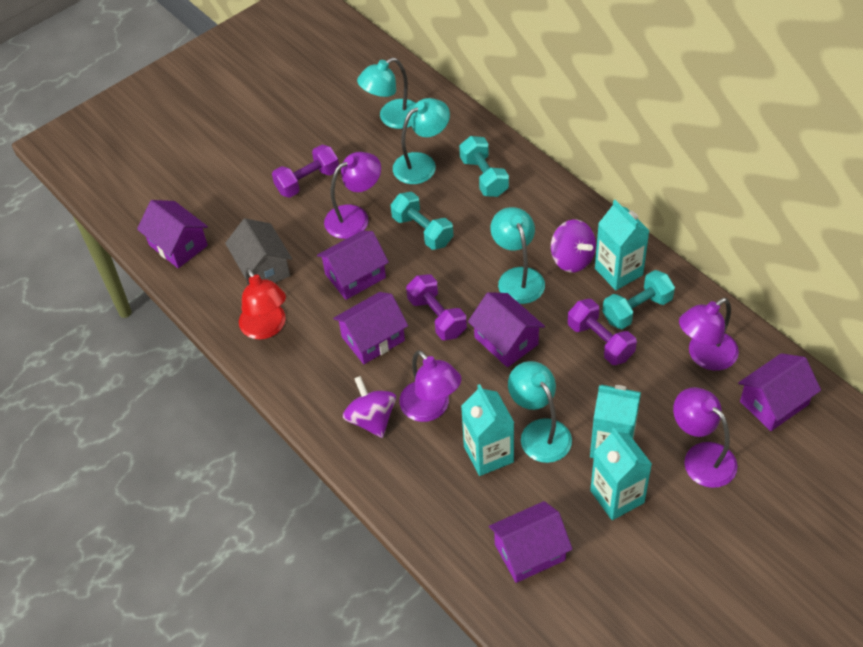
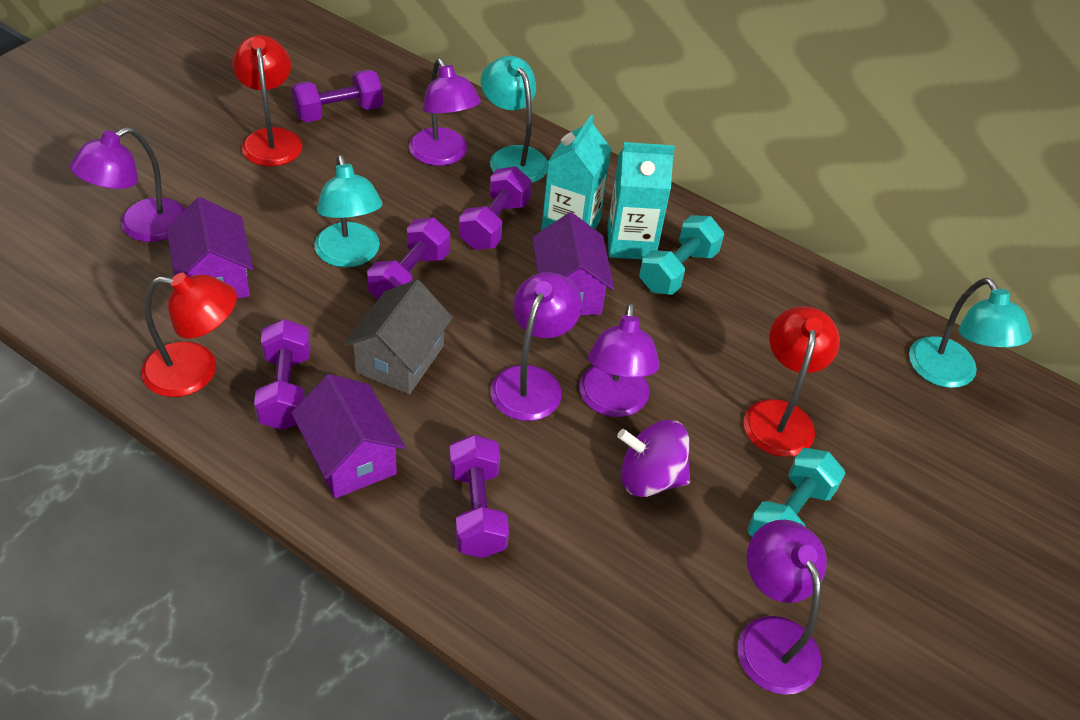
purple dumbbell: [272,145,339,198] [406,274,467,340] [568,299,637,365] = 3 -> [254,319,311,430] [291,69,383,122] [367,218,450,299] [449,435,509,558] [459,167,532,250] = 5
purple house: [137,200,208,268] [317,231,389,300] [333,292,408,364] [468,292,545,367] [489,501,573,583] [738,353,821,431] = 6 -> [167,197,253,299] [291,374,405,498] [532,212,614,315] = 3
purple lamp: [324,152,381,239] [399,350,461,422] [673,387,738,488] [679,298,739,371] = 4 -> [70,127,186,242] [409,58,481,166] [491,272,582,421] [579,303,660,417] [738,520,827,695] = 5
purple spinning top: [343,376,396,438] [551,219,596,272] = 2 -> [617,420,690,497] = 1
red lamp: [239,268,286,340] = 1 -> [141,273,237,397] [232,35,303,166] [744,306,840,457] = 3
turquoise carton: [461,384,514,476] [590,385,641,458] [590,428,652,520] [595,200,650,290] = 4 -> [541,115,611,231] [607,142,675,259] = 2
turquoise dumbbell: [390,192,453,250] [459,136,509,197] [602,270,675,329] = 3 -> [639,215,724,295] [748,448,846,537] = 2
turquoise lamp: [357,58,416,129] [393,98,450,184] [490,207,545,304] [508,361,572,463] = 4 -> [314,154,383,267] [481,56,548,183] [909,278,1032,388] = 3

